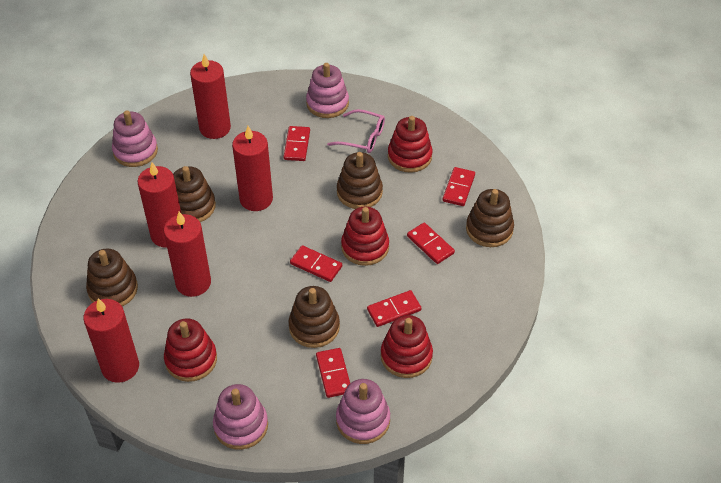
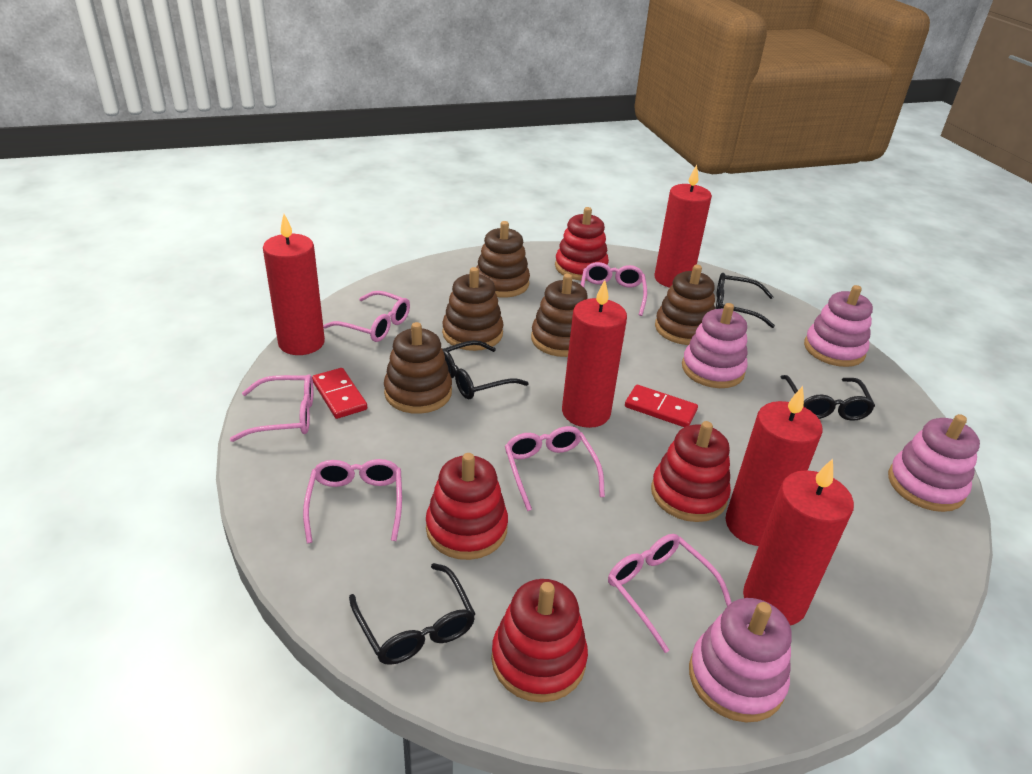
black glasses: none = 0 -> [349,563,475,665] [442,340,529,399] [715,273,775,328] [781,375,875,421] = 4
pink glasses: [327,109,385,153] = 1 -> [230,374,313,442] [303,459,402,543] [323,291,410,342] [505,426,605,511] [581,262,647,316] [608,534,732,653] = 6
red domino: [283,126,310,161] [290,245,342,282] [316,348,350,398] [367,290,421,327] [407,223,455,264] [443,167,475,206] = 6 -> [312,368,367,419] [625,385,698,427] = 2

